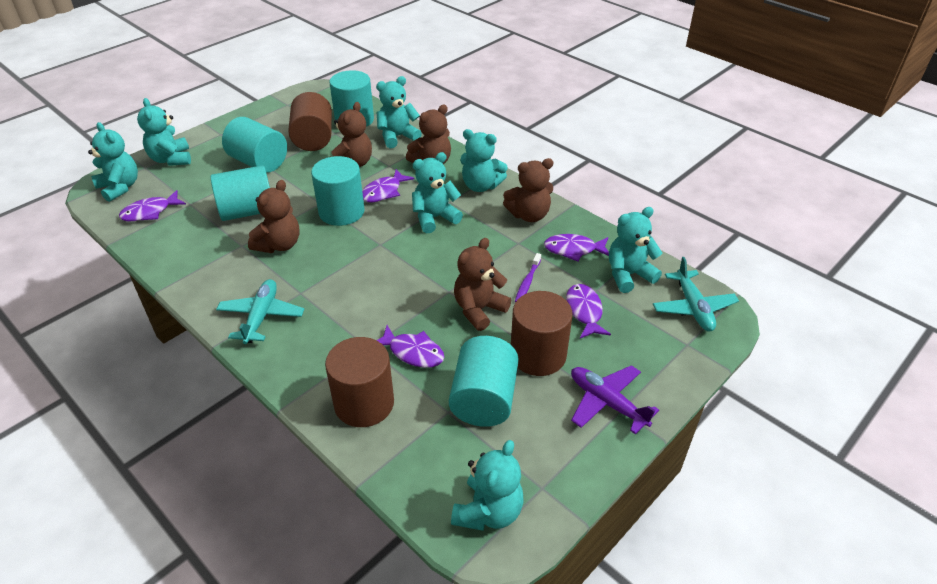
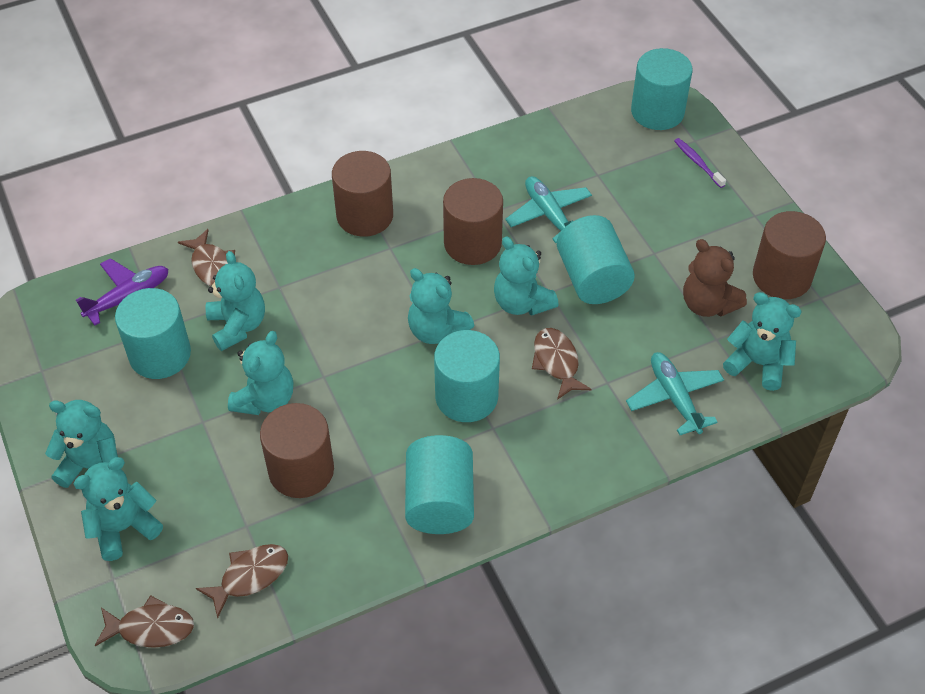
brown cylinder: [288,92,332,151] [325,337,394,427] [511,291,573,376] = 3 -> [260,403,334,498] [332,151,393,237] [443,178,503,265] [753,211,826,299] = 4
brown fish: none = 0 -> [94,595,194,648] [178,229,235,287] [196,544,288,618] [532,328,592,400] = 4
brown teddy bear: [248,180,300,253] [331,102,372,167] [406,105,451,165] [454,238,511,331] [503,158,553,222] = 5 -> [683,239,747,317] = 1
purple fish: [119,190,186,221] [362,169,414,202] [377,325,444,368] [544,234,609,261] [566,284,611,338] = 5 -> none = 0

